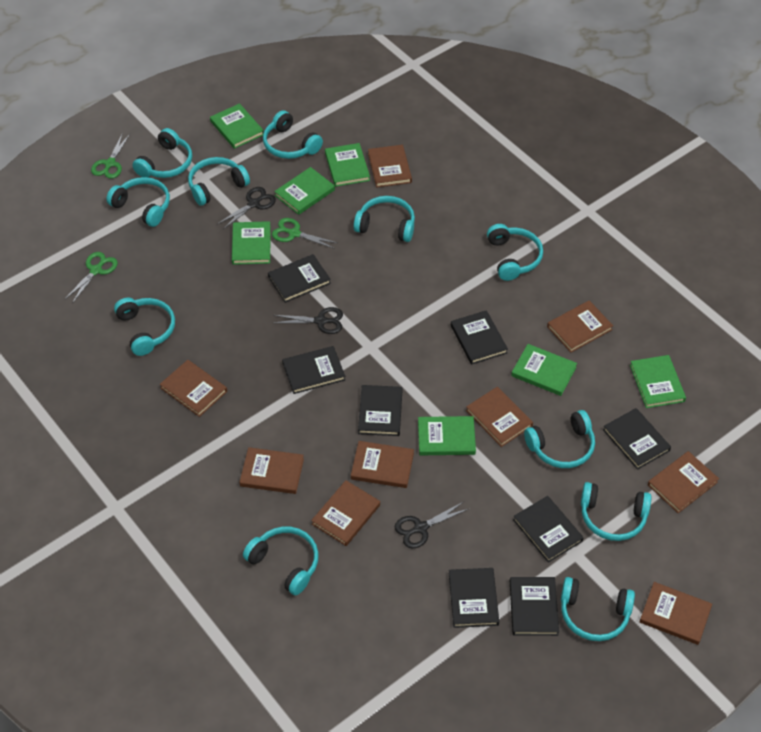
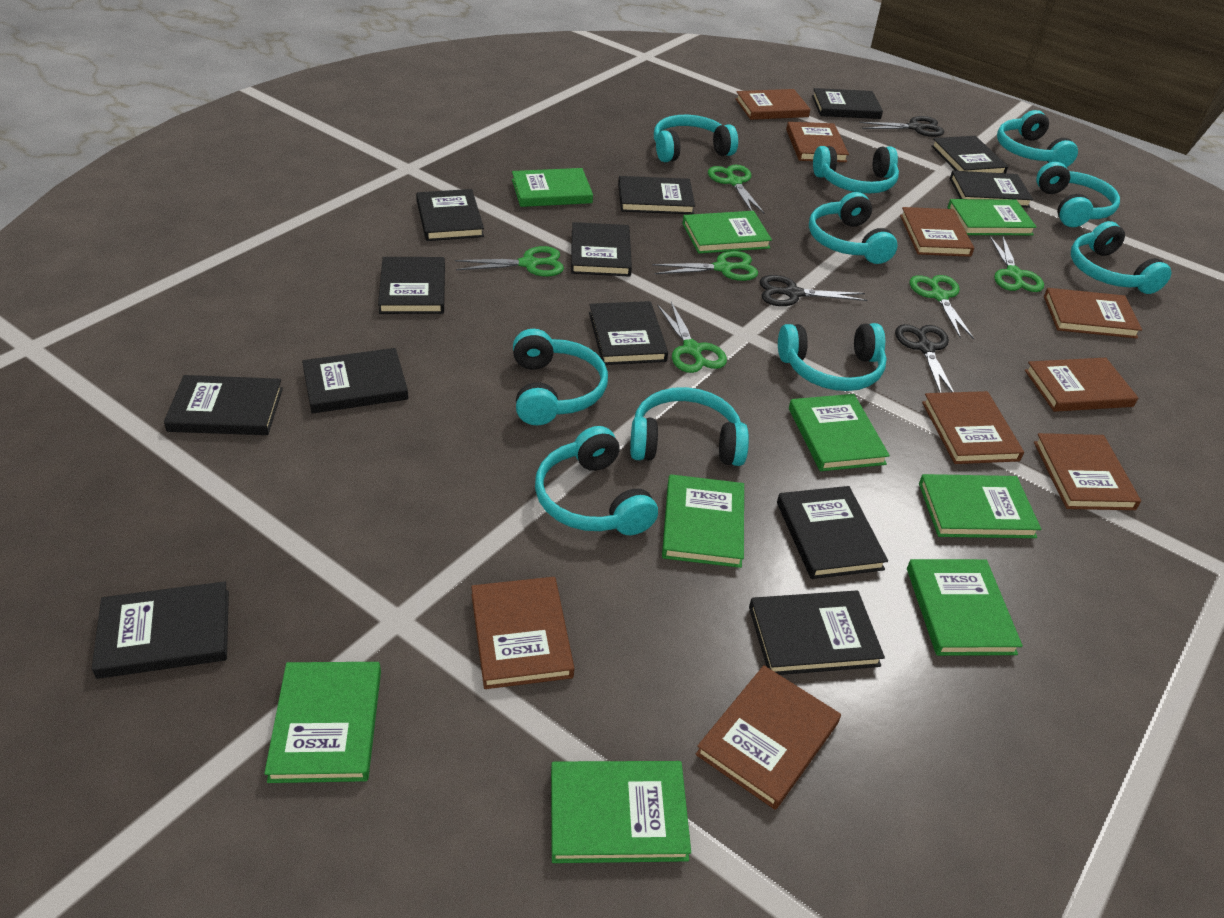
black book: [268,254,331,303] [282,346,345,394] [358,385,402,436] [449,568,499,628] [451,310,508,365] [510,577,559,636] [513,496,584,563] [603,408,671,470] = 8 -> [92,582,229,679] [164,375,283,435] [302,348,408,414] [378,257,445,314] [416,189,484,241] [571,222,632,277] [589,301,668,365] [618,176,695,214] [749,591,885,675] [777,486,888,579] [812,88,883,119] [931,136,1008,173] [950,171,1033,208] = 13
green book: [210,103,264,149] [232,221,271,265] [274,167,335,215] [325,143,370,187] [418,416,476,455] [511,344,577,396] [630,355,686,408] = 7 -> [264,662,381,783] [512,168,593,207] [551,761,691,863] [662,474,744,568] [682,211,772,254] [789,394,890,471] [907,559,1023,656] [919,474,1041,538] [947,199,1037,235] = 9
green scissors: [64,252,118,303] [91,132,130,179] [272,218,337,249] = 3 -> [455,246,564,277] [652,251,758,281] [657,302,727,373] [708,165,764,213] [909,275,974,339] [989,235,1044,292] = 6
turquoise headphones: [107,177,170,227] [114,298,175,356] [133,128,192,178] [188,157,250,206] [243,526,319,595] [263,110,323,159] [354,196,415,242] [487,224,543,281] [524,410,595,468] [561,577,635,641] [581,482,652,541] = 11 -> [513,329,608,425] [535,426,658,535] [630,387,749,466] [654,115,738,162] [778,323,887,391] [809,192,898,264] [813,146,899,193] [997,110,1078,167] [1036,162,1120,227] [1071,221,1172,294] = 10

